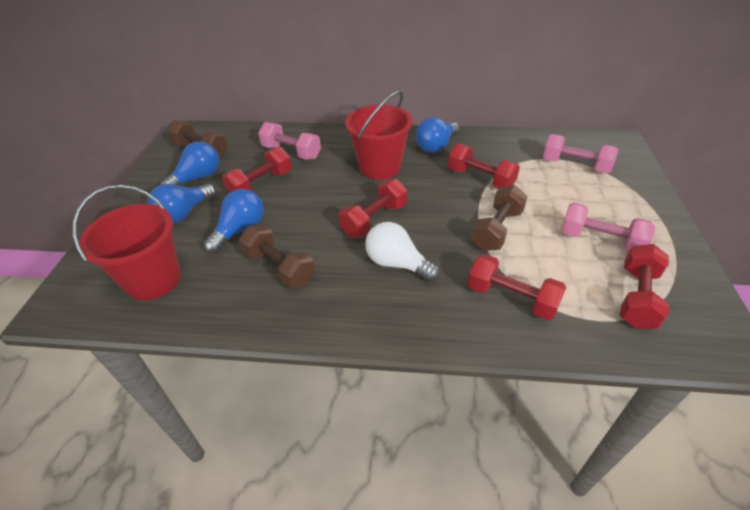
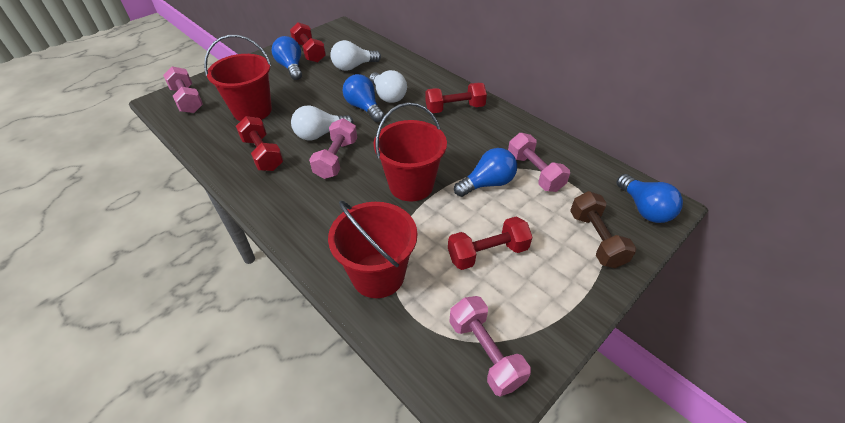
brown dumbbell: [167,120,228,157] [239,225,315,289] [471,185,528,251] = 3 -> [570,191,636,268] = 1
pink dumbbell: [258,122,321,160] [543,134,619,174] [561,203,655,251] = 3 -> [163,66,203,113] [309,118,357,179] [449,296,531,397] [508,133,570,192] = 4
red bucket: [73,185,181,301] [345,91,413,180] = 2 -> [204,35,272,121] [328,201,417,298] [374,102,447,202] = 3
red dumbbell: [222,147,292,193] [339,179,407,237] [448,144,520,188] [467,254,566,320] [620,244,669,329] = 5 -> [236,116,283,171] [290,22,326,63] [425,83,487,113] [448,217,533,270] = 4
white light bulb: [365,222,440,282] = 1 -> [291,105,354,140] [330,40,381,71] [369,70,407,103] = 3

